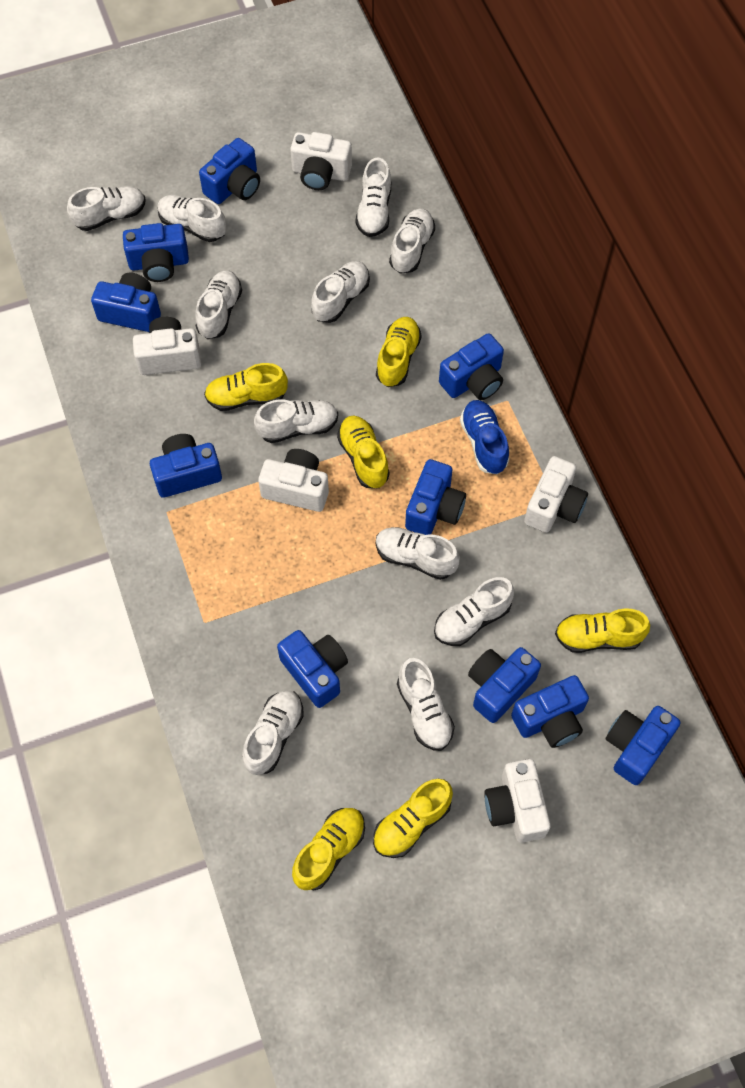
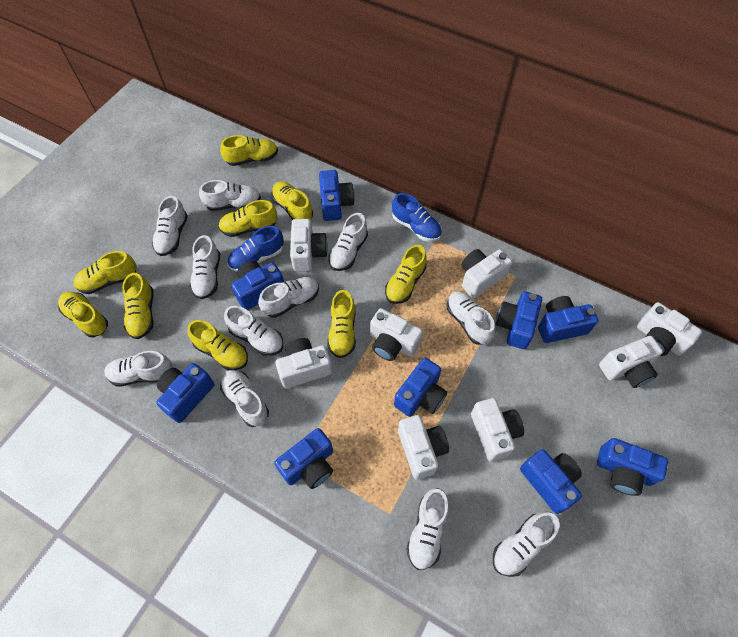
blue camera: [91,273,161,332] [123,223,189,282] [150,434,222,498] [199,138,260,204] [277,630,348,708] [405,459,466,535] [439,333,504,400] [468,647,541,723] [511,675,589,748] [606,706,680,785] = 10 -> [156,363,214,423] [231,261,284,310] [274,428,333,489] [319,170,355,221] [394,358,447,417] [495,291,542,349] [520,450,582,514] [538,296,598,343] [597,438,668,496] = 9
blue shoe: [460,400,509,474] = 1 -> [227,226,284,272] [392,193,442,242] = 2
white camera: [133,317,201,375] [258,449,329,512] [290,132,352,190] [484,759,551,842] [524,456,588,533] = 5 -> [275,338,332,388] [290,219,328,272] [370,308,423,361] [398,415,449,480] [462,249,512,298] [471,398,524,462] [599,336,663,388] [637,302,702,356] = 8
yellow shoe: [204,363,288,411] [292,808,365,890] [337,416,390,488] [373,779,453,858] [376,317,422,387] [555,608,650,653] = 6 -> [58,291,108,337] [73,251,137,294] [122,273,154,339] [188,320,248,370] [218,200,277,237] [220,135,278,166] [271,182,313,220] [327,290,356,358] [385,245,427,304] = 9

